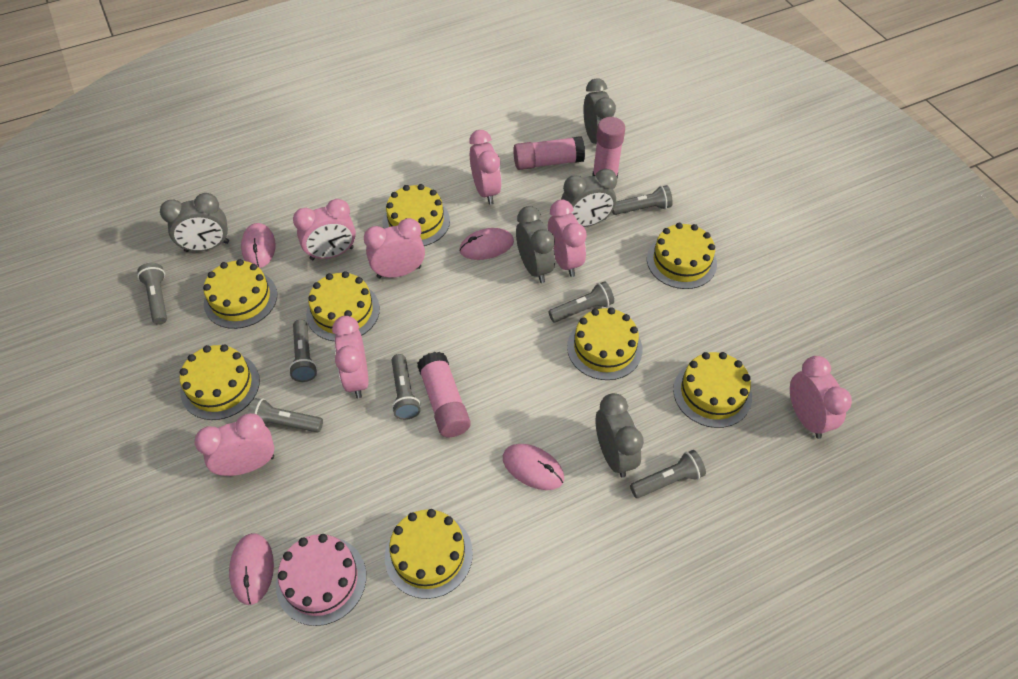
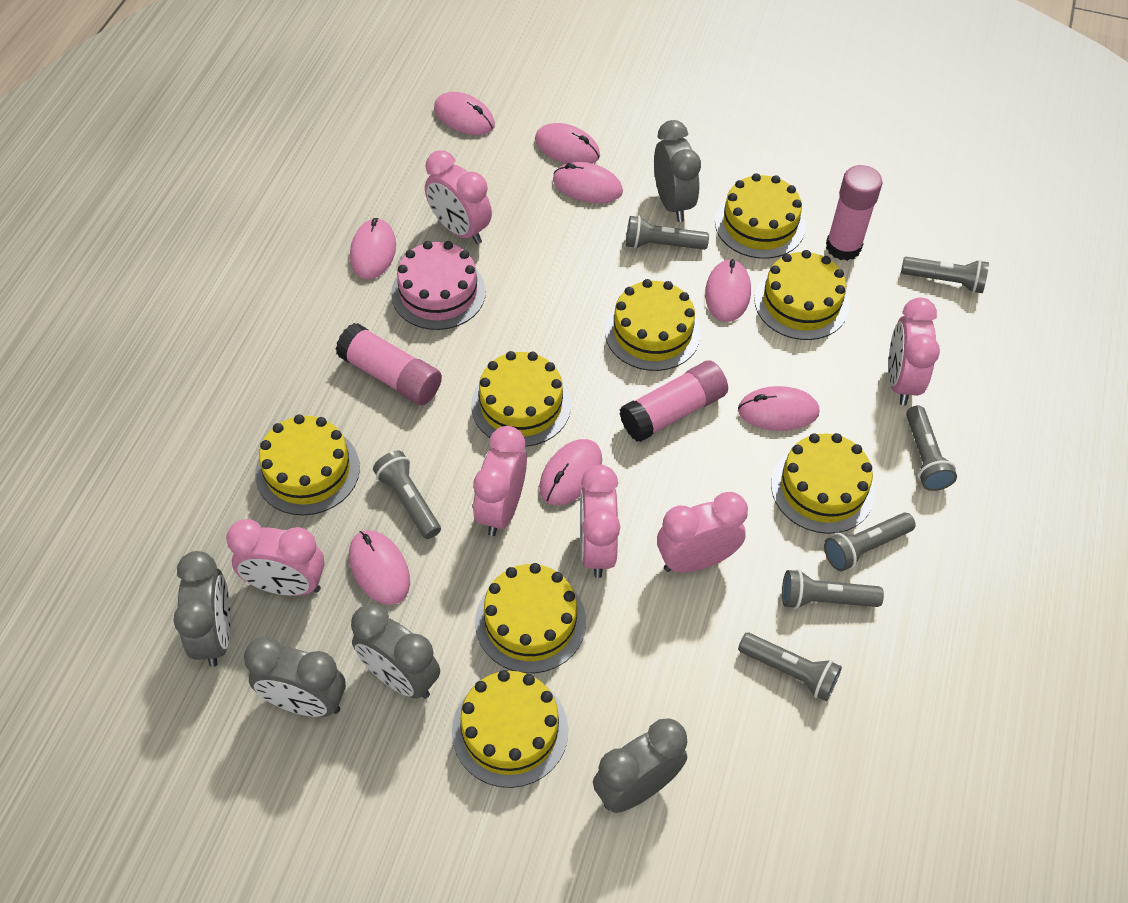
pink clock: [194,413,274,476] [293,199,356,260] [332,316,368,398] [364,218,425,278] [469,130,502,205] [548,199,587,277] [790,356,852,439] = 7 -> [226,519,325,596] [425,150,492,244] [473,426,527,536] [580,465,620,578] [657,492,748,573] [888,298,940,406] = 6
pink mouse: [229,533,274,605] [241,223,276,268] [459,228,514,260] [503,444,564,490] = 4 -> [349,530,410,605] [350,218,396,279] [434,92,495,135] [535,123,600,164] [539,439,602,505] [553,162,623,203] [705,259,751,322] [738,386,820,431] = 8

